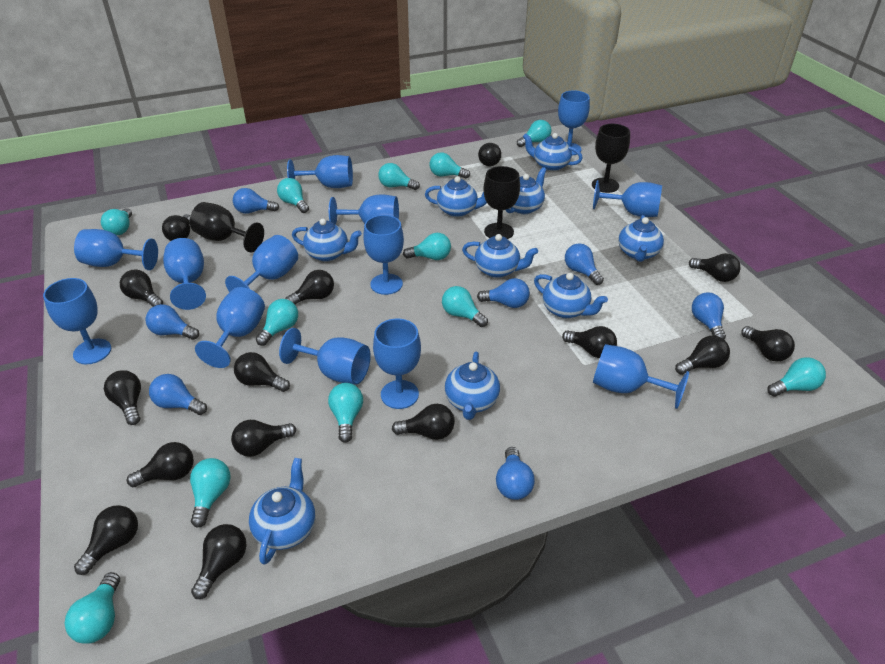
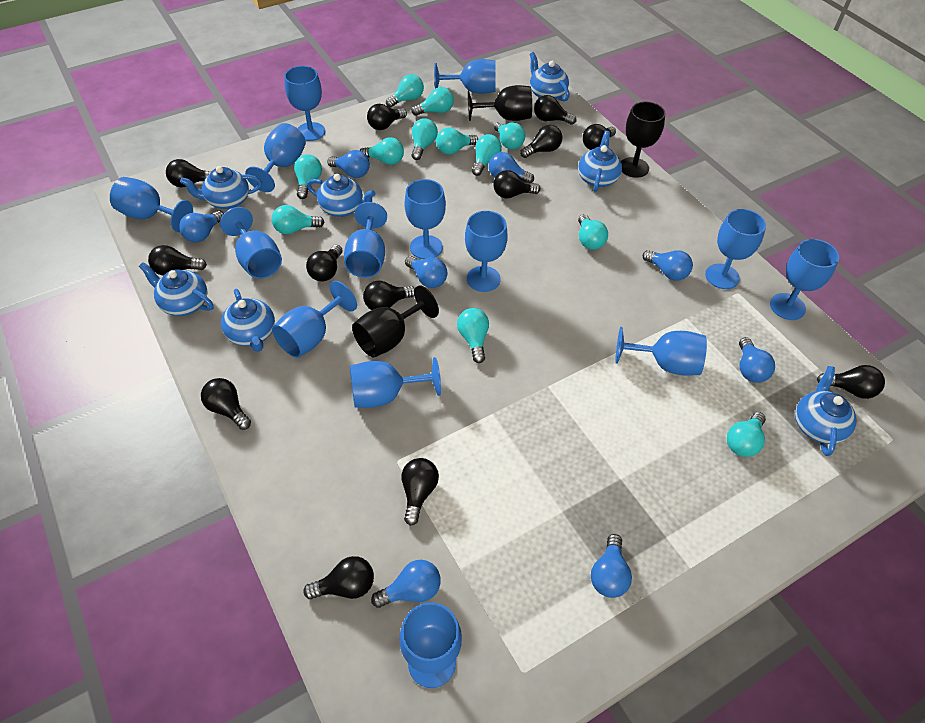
black light bulb: [74,505,138,575] [104,370,141,425] [120,270,163,307] [127,442,194,487] [162,214,190,241] [191,524,246,599] [231,420,296,457] [234,352,290,392] [285,270,334,305] [392,404,455,440] [478,143,501,166] [562,326,617,358] [675,336,730,375] [689,253,740,282] [741,326,795,362] = 15 -> [148,245,207,276] [166,159,211,187] [201,378,251,430] [303,556,374,599] [306,245,343,282] [363,281,415,310] [367,104,407,130] [402,458,439,526] [493,170,541,199] [520,125,563,158] [534,95,577,125] [583,124,616,150] [817,365,885,399] = 13
blue goblet: [43,278,111,364] [74,229,158,270] [163,238,206,310] [195,287,265,368] [225,235,298,292] [279,328,371,385] [287,155,353,188] [329,195,399,225] [363,215,404,295] [373,319,421,409] [558,90,590,155] [593,180,662,217] [593,344,689,409] = 13 -> [110,177,193,232] [220,207,282,279] [245,123,306,192] [272,281,357,358] [284,66,325,141] [344,202,387,278] [350,357,441,408] [399,602,462,688] [404,179,446,259] [434,59,496,94] [465,211,508,292] [615,327,707,376] [705,209,766,289] [770,239,839,320] = 14
blue light bulb: [145,304,199,340] [149,374,207,415] [233,188,279,214] [477,278,530,308] [496,447,535,500] [565,243,604,285] [692,292,726,339] = 7 -> [179,211,224,242] [327,150,370,178] [371,560,441,608] [405,256,448,288] [489,152,534,183] [591,534,632,598] [643,250,693,281] [739,337,775,383] = 8
blue teapot: [249,458,315,565] [292,219,362,262] [425,176,487,217] [445,352,500,420] [462,234,538,278] [506,167,547,214] [522,133,583,171] [534,273,608,318] [618,215,664,262] = 9 -> [139,262,214,316] [180,166,262,209] [221,289,275,352] [307,174,375,217] [530,52,570,101] [578,131,622,192] [795,366,857,456] = 7

